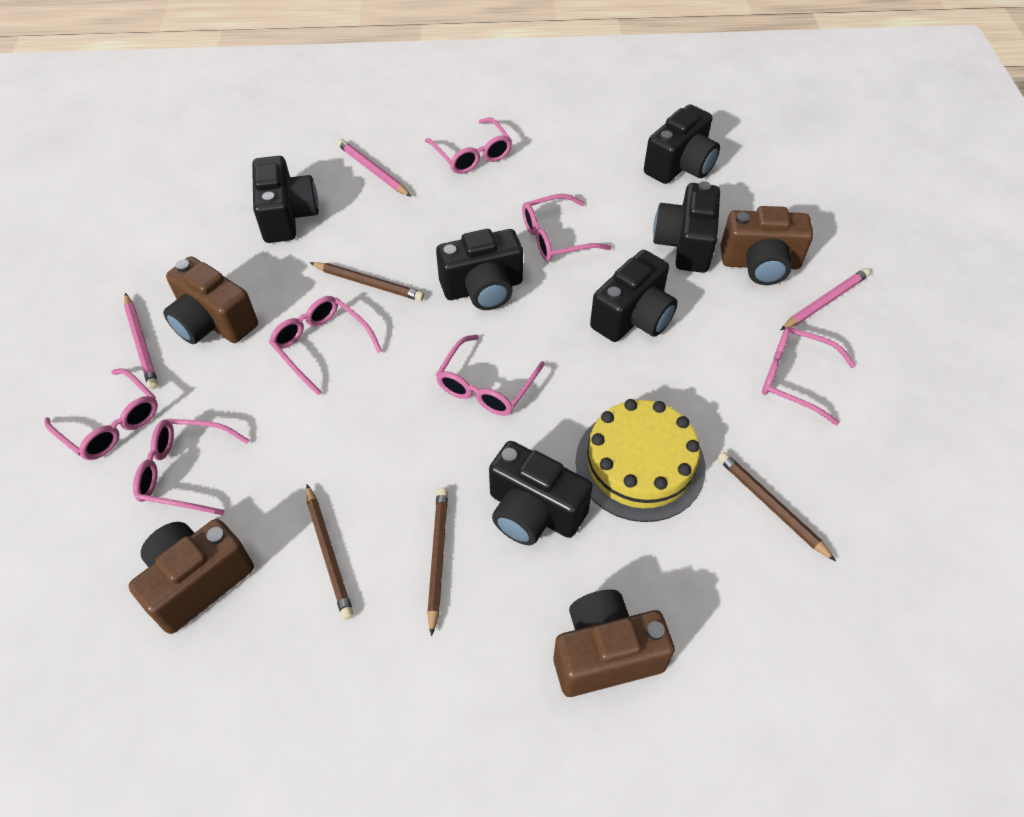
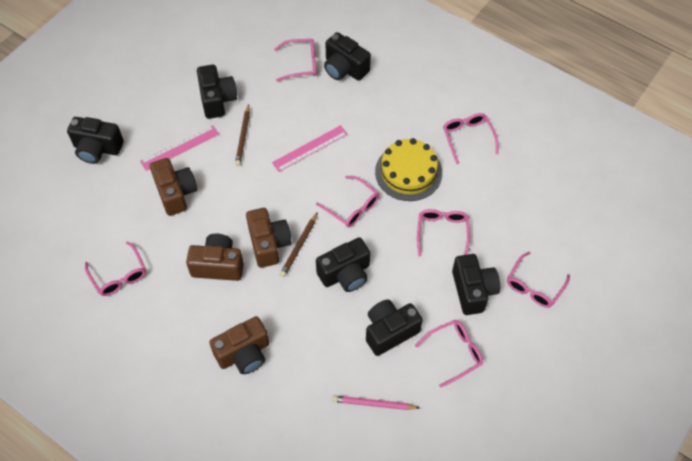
brown pencil: [306,484,354,620] [309,262,424,301] [427,488,448,636] [717,452,836,561] = 4 -> [235,104,250,166] [280,212,318,277] = 2
pink pencil: [124,293,158,389] [337,139,411,197] [781,268,870,330] = 3 -> [332,395,420,410] = 1
pink ruler: none = 0 -> [140,125,219,171] [272,125,348,172] = 2

